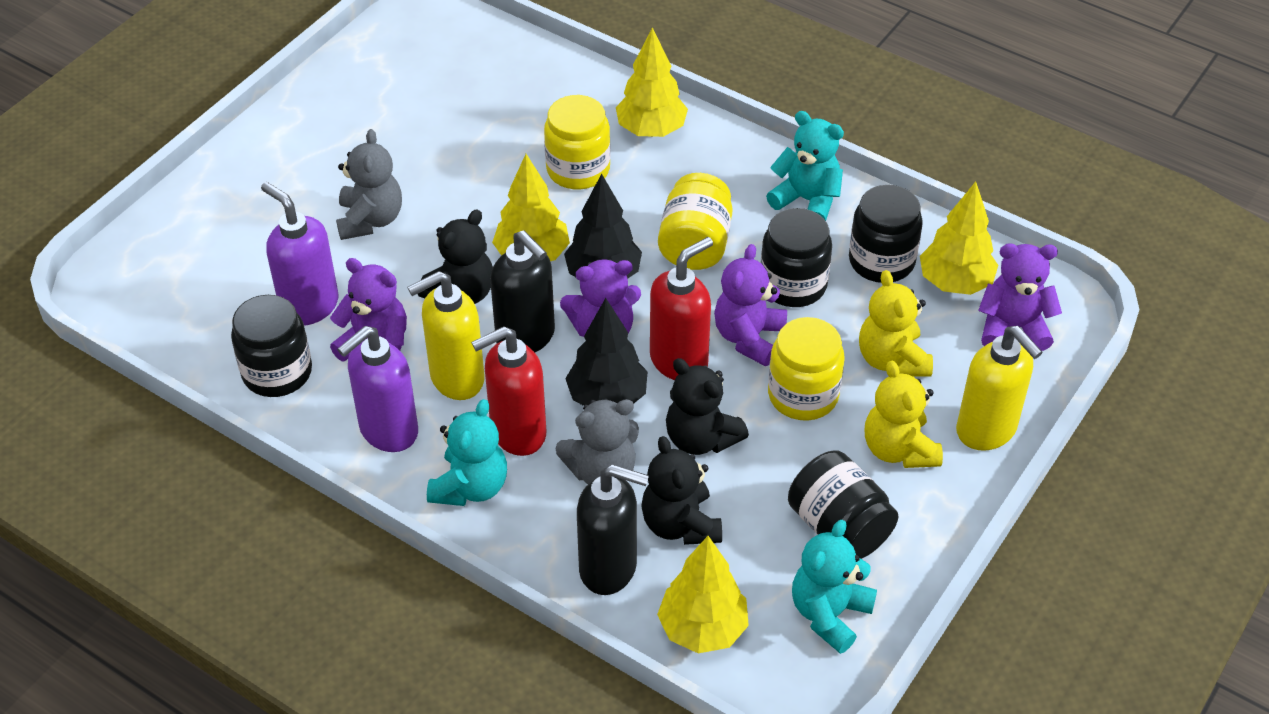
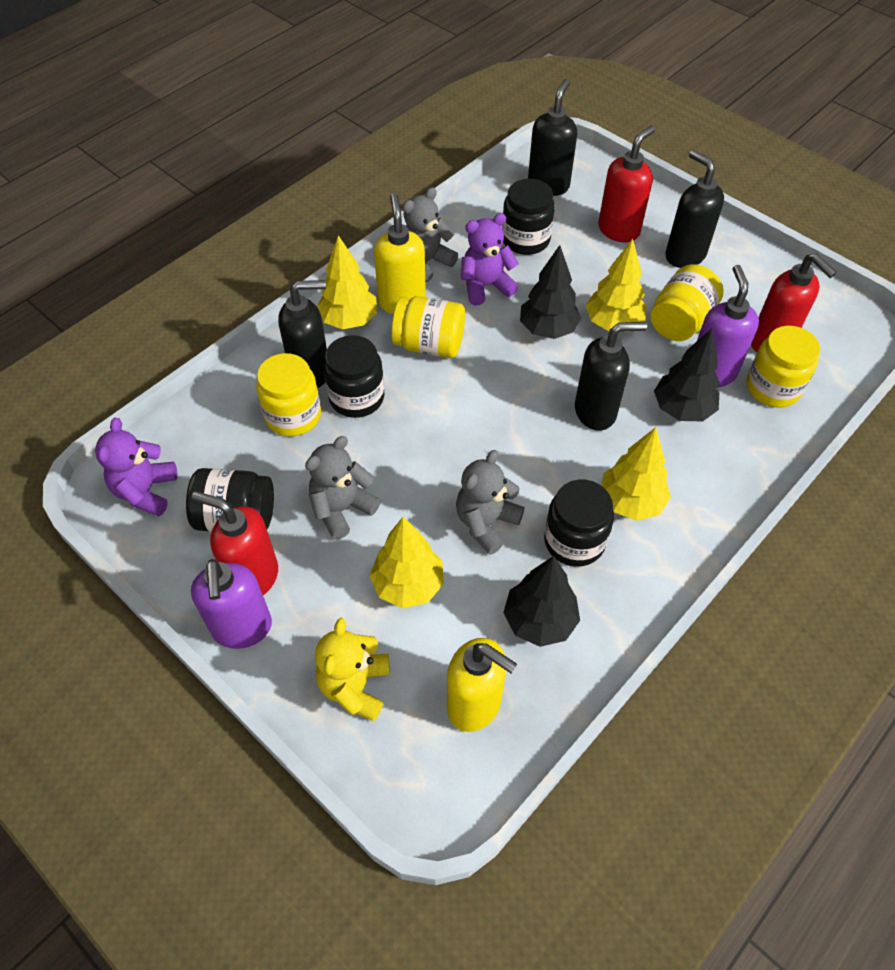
black soap dispenser: [490,230,555,352] [577,464,649,595] = 2 -> [279,280,327,388] [528,79,577,196] [575,322,647,431] [665,150,724,268] = 4
black teddy bear: [418,210,493,304] [641,436,722,545] [666,358,749,455] = 3 -> none = 0
black tree: [564,174,642,279] [565,298,648,406] = 2 -> [503,556,580,647] [520,245,581,339] [654,329,720,421] = 3
grey teddy bear: [336,129,402,240] [555,399,639,484] = 2 -> [305,436,380,539] [402,187,458,282] [456,450,525,555] = 3
purple teddy bear: [330,258,407,361] [560,259,641,337] [714,244,787,366] [978,243,1062,351] = 4 -> [95,418,177,516] [461,213,519,306] = 2
red soap dispenser: [471,326,546,456] [650,237,713,380] = 2 -> [192,491,278,595] [598,126,655,242] [751,253,837,352] = 3
turquoise teddy bear: [427,399,507,506] [766,111,844,221] [792,520,877,654] = 3 -> none = 0
yellow jar: [544,95,611,189] [658,173,733,270] [768,317,845,421] = 3 -> [256,353,321,436] [392,296,465,358] [650,264,723,341] [747,326,820,408] = 4
yellow teddy bear: [859,270,933,377] [865,361,943,468] = 2 -> [315,618,390,721] = 1

